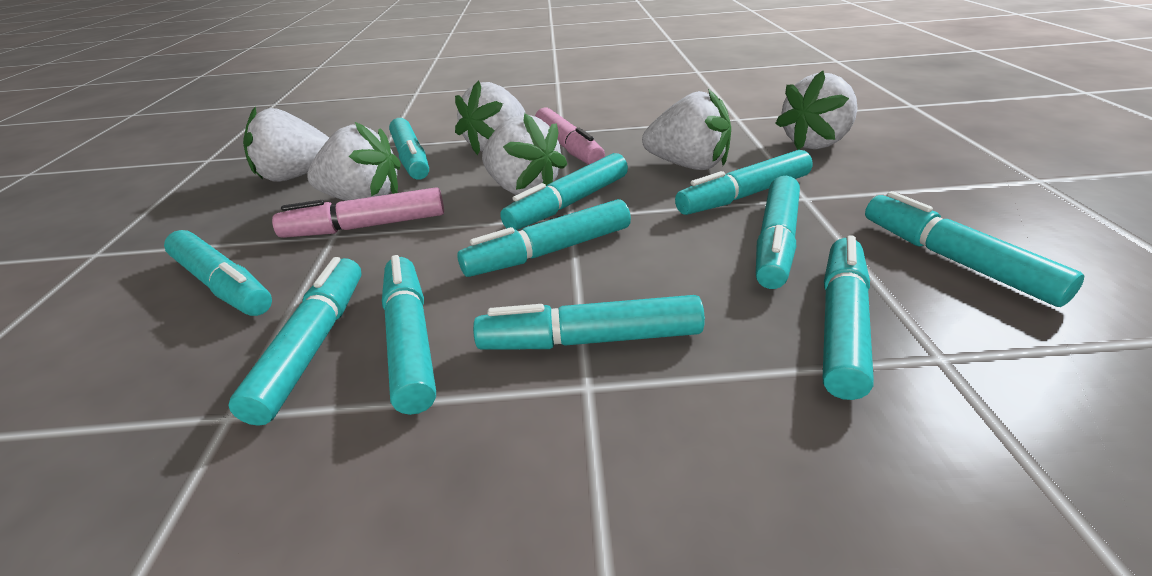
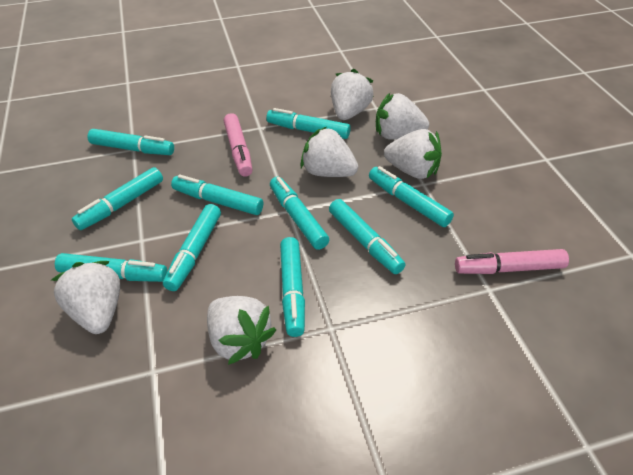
turquoise marker: [164,230,272,316] [228,257,361,426] [382,255,436,415] [389,118,429,180] [457,199,631,277] [473,295,705,350] [500,153,628,230] [675,150,812,215] [756,176,800,289] [823,235,874,400] [865,191,1084,307] = 11 -> [55,253,167,282] [72,167,163,230] [88,129,174,155] [163,204,221,291] [171,174,263,215] [266,108,351,139] [270,177,329,250] [280,237,305,337] [329,199,405,274] [369,166,454,227] = 10

